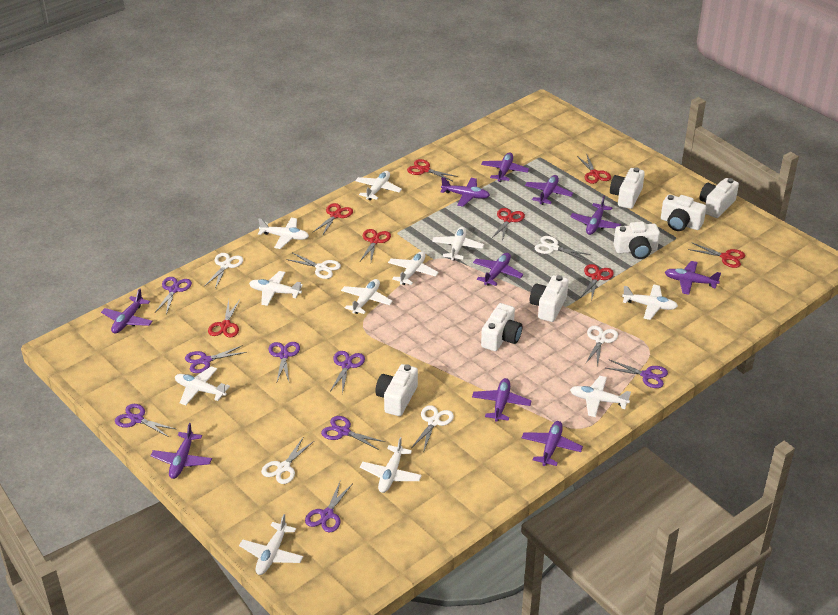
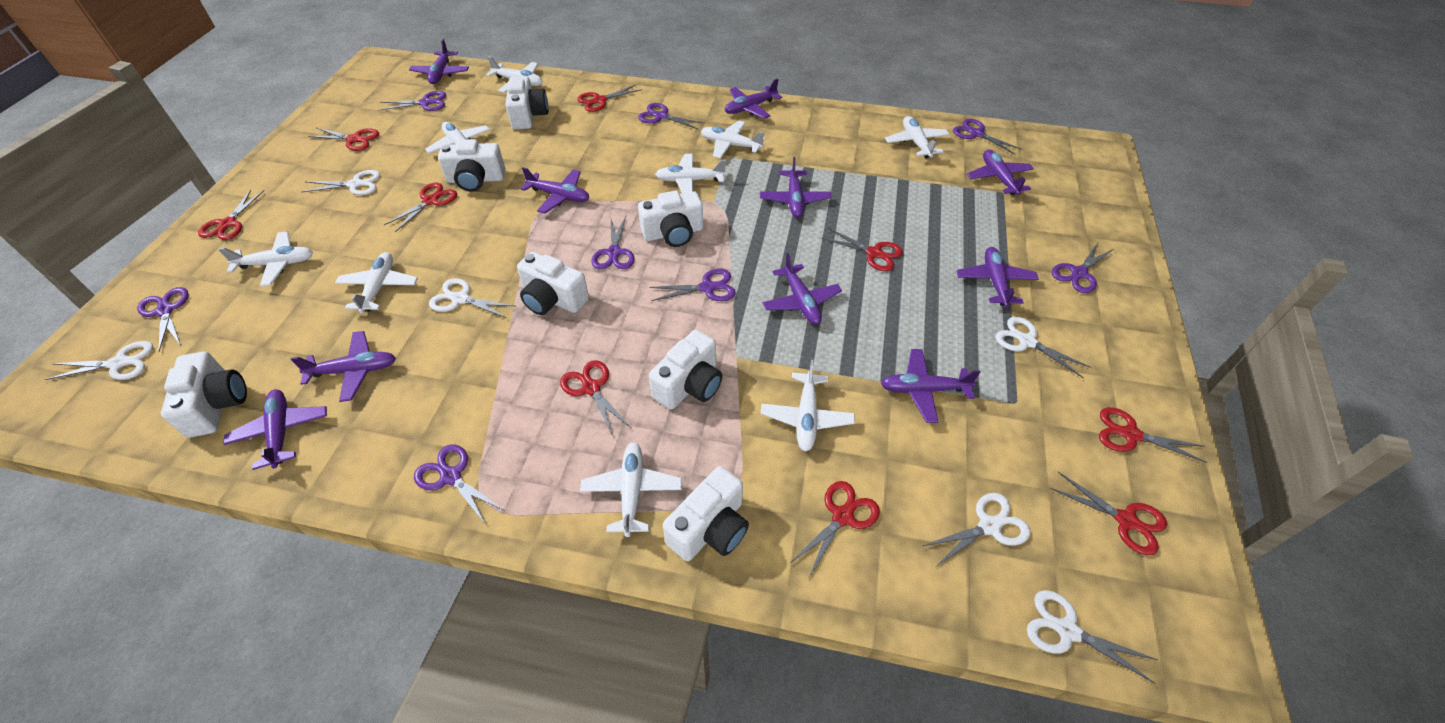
red scissors: [208,299,240,337] [312,203,353,236] [360,229,391,261] [407,159,458,181] [491,208,525,241] [577,153,611,184] [580,264,614,298] [688,243,745,268] = 8 -> [198,189,265,240] [308,128,379,151] [384,183,457,232] [560,360,631,438] [577,85,642,112] [790,481,880,577] [821,228,903,271] [1050,472,1167,555] [1099,407,1208,463] = 9
white plane: [175,366,230,406] [239,514,303,575] [249,271,303,306] [258,218,309,249] [341,279,392,314] [355,171,402,200] [360,437,422,493] [388,251,439,285] [432,227,484,261] [570,376,631,417] [622,284,678,320] = 11 -> [218,232,313,286] [335,252,418,313] [425,122,490,153] [486,56,543,93] [580,442,682,537] [655,154,726,194] [701,121,765,159] [761,360,855,452] [885,116,949,158] = 9

